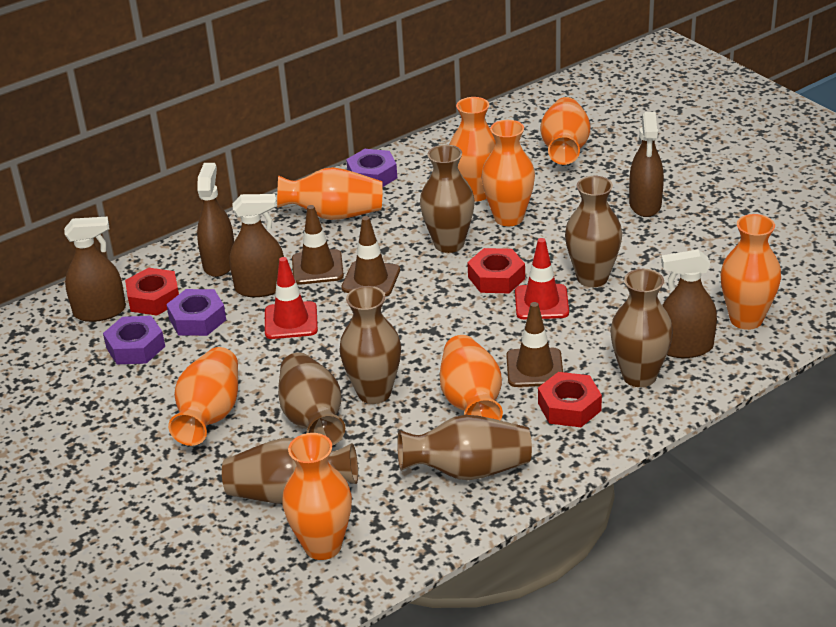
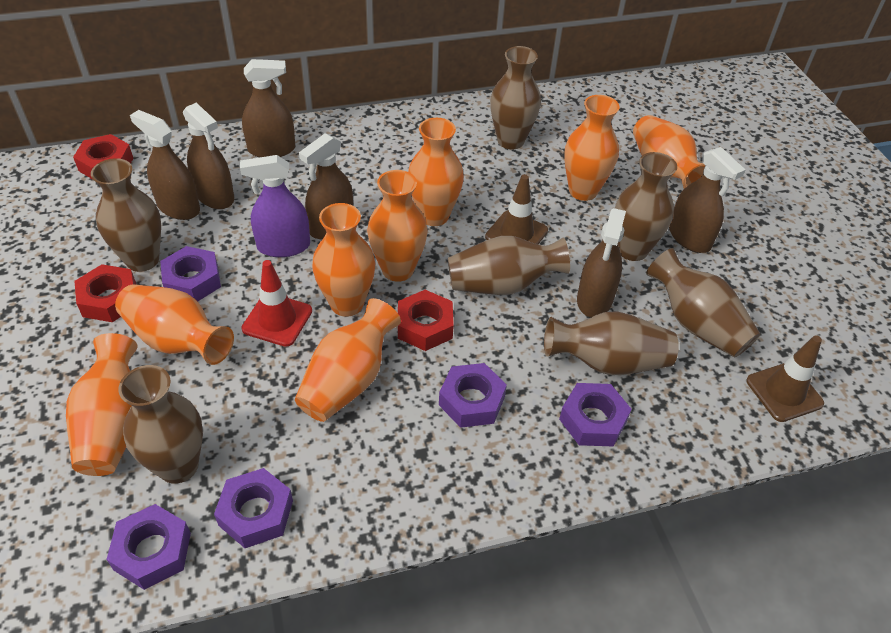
brown spray bottle: [64,217,126,322] [197,163,234,277] [229,194,284,297] [629,112,664,217] [661,249,717,358] = 5 -> [130,110,200,220] [183,103,234,209] [242,59,295,157] [299,133,353,240] [577,208,626,317] [669,147,745,253] = 6
brown traffic cone: [292,205,344,284] [341,216,400,296] [506,302,563,387] = 3 -> [485,174,548,244] [746,335,824,422] = 2
purple nut: [103,316,165,364] [166,289,226,336] [346,149,397,187] = 3 -> [106,504,191,590] [160,246,221,301] [214,468,293,548] [439,363,507,428] [559,383,632,447] = 5
purple spray bottle: none = 0 -> [240,155,310,257] = 1
red traffic cone: [265,257,318,339] [515,238,569,319] = 2 -> [241,260,312,347] = 1

